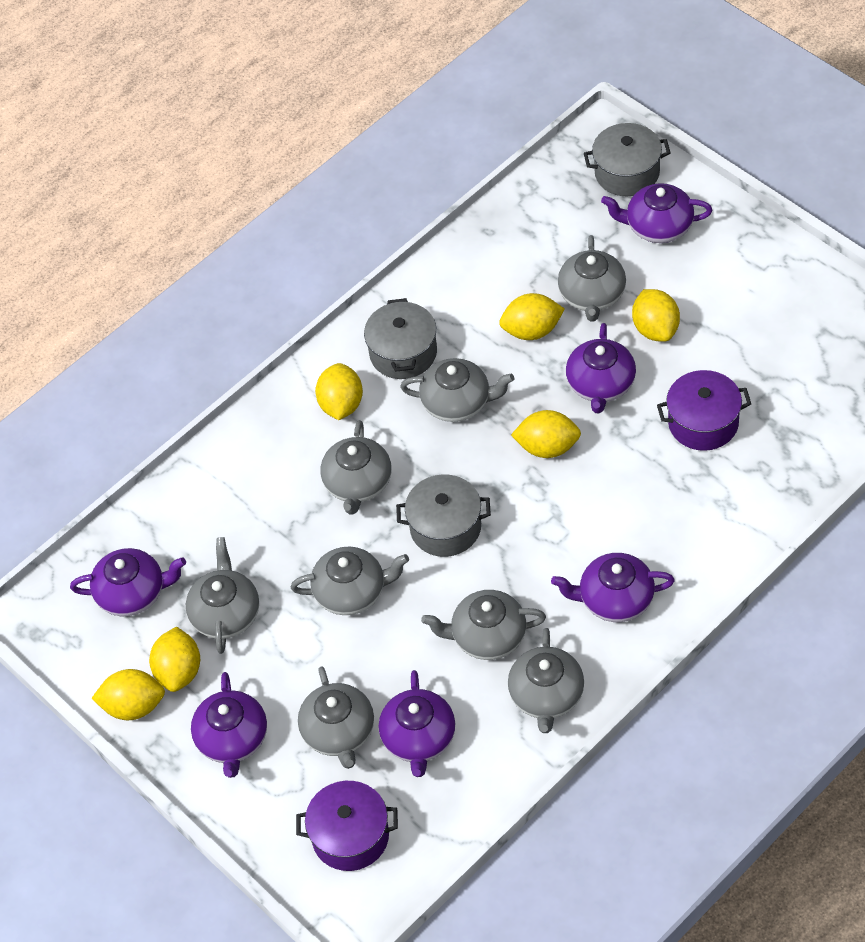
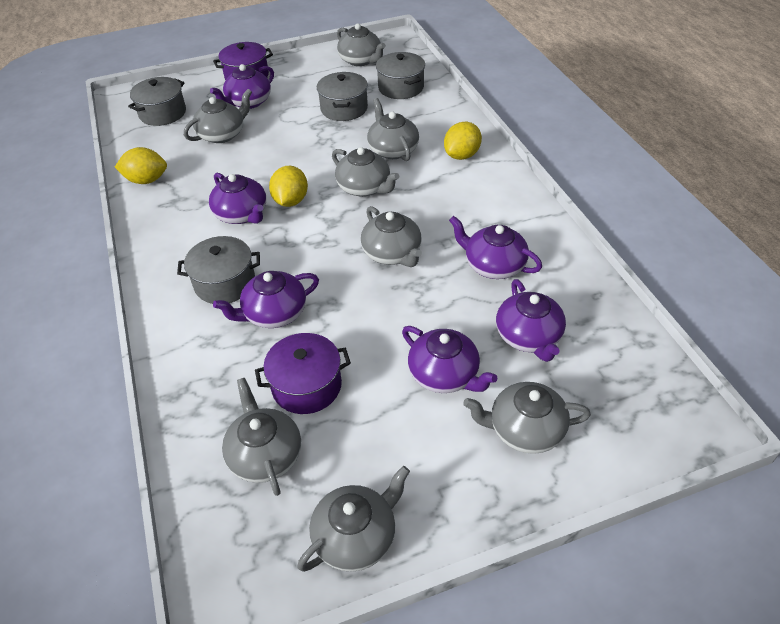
grey pot: [364,298,437,379] [396,475,491,557] [584,123,671,196] = 3 -> [128,77,186,126] [177,236,260,304] [317,72,368,121] [376,52,425,99] = 4
yellow lemon: [91,669,165,720] [149,627,200,692] [315,363,363,420] [499,293,565,340] [511,410,581,458] [632,289,680,342] = 6 -> [115,147,167,184] [269,166,308,207] [444,122,482,160] = 3

